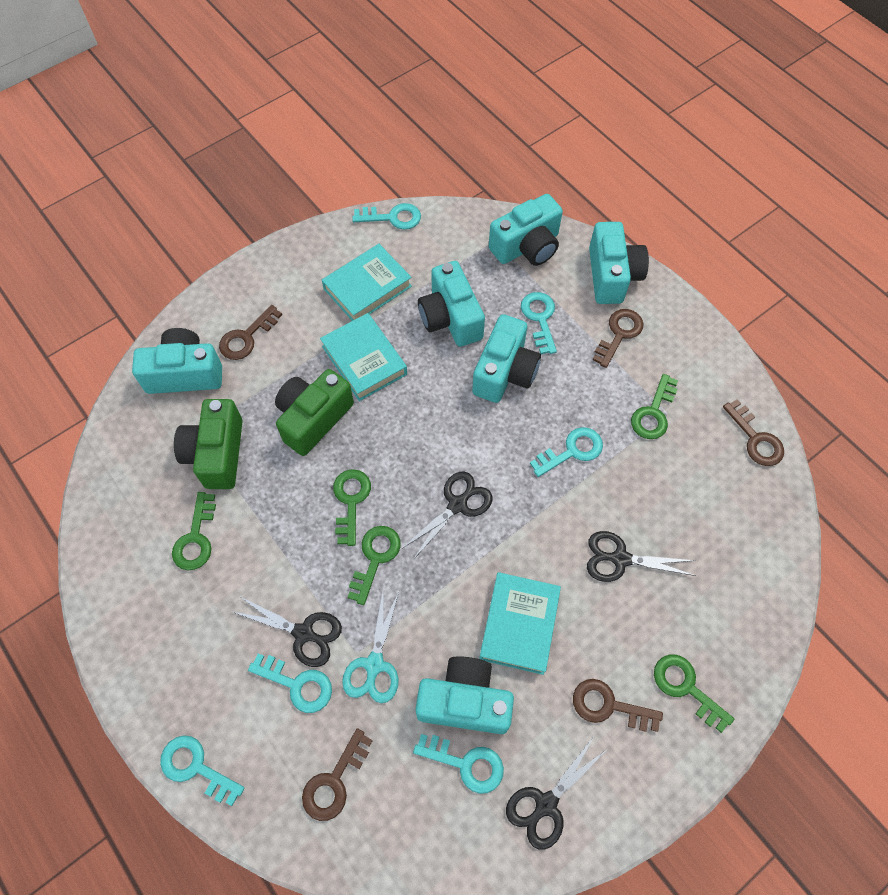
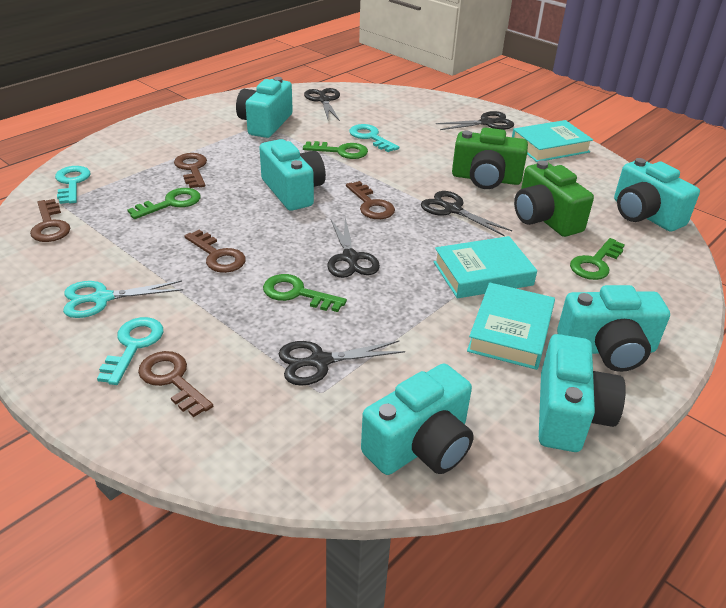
black scissors: [233,596,342,667] [403,472,493,560] [506,735,606,850] [587,531,696,582] = 4 -> [279,340,405,386] [304,88,340,121] [327,218,380,278] [421,191,512,236] [436,111,514,130] = 5
green key: [172,492,216,570] [333,469,371,546] [348,526,401,605] [631,374,678,439] [654,654,734,733] = 5 -> [127,188,201,219] [263,274,347,312] [303,141,368,159] [570,238,625,280] = 4
turquoise key: [160,735,245,806] [248,654,332,713] [352,203,421,230] [413,734,504,794] [521,292,557,354] [530,427,603,477] = 6 -> [55,166,90,204] [97,317,163,385] [349,124,399,152] = 3

